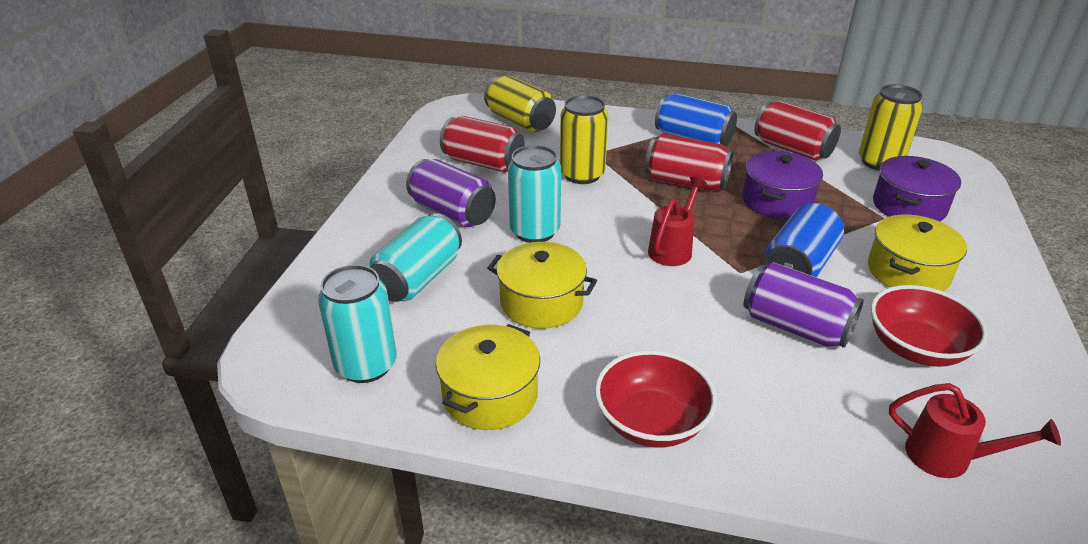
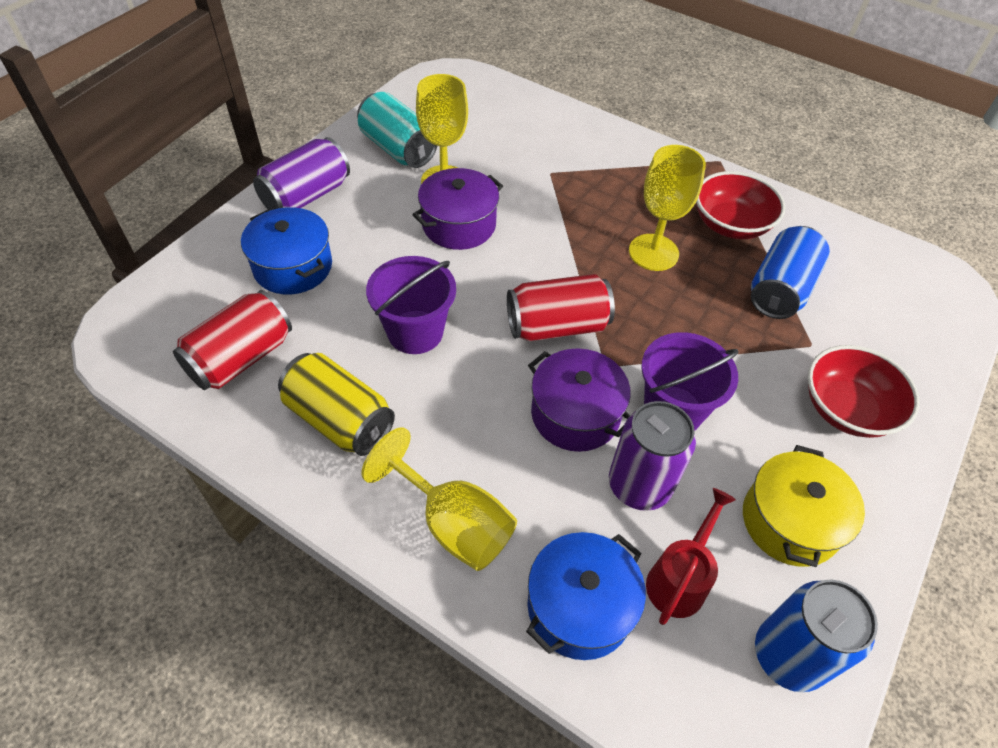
blue pot: none = 0 -> [241,207,332,295] [526,532,646,660] = 2
purple bucket: none = 0 -> [366,256,456,354] [641,332,739,431] = 2
red can: [440,116,525,172] [645,134,733,191] [754,101,841,161] = 3 -> [173,290,292,390] [507,274,615,341] = 2
red watering can: [648,177,707,266] [889,383,1061,478] = 2 -> [646,488,736,625] = 1
turquoise can: [318,265,397,383] [369,213,462,302] [508,145,561,243] = 3 -> [357,92,437,168] = 1
yellow can: [484,76,556,132] [560,95,608,184] [859,84,923,171] = 3 -> [278,353,395,456] = 1
yellow goblet: none = 0 -> [361,427,517,571] [416,74,468,184] [629,145,706,271] = 3
yellow pot: [436,324,540,430] [487,242,597,329] [868,215,967,291] = 3 -> [743,445,865,567] = 1

